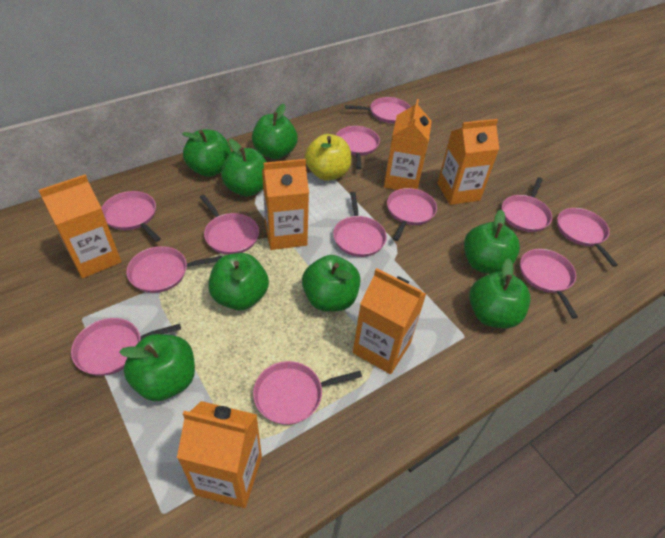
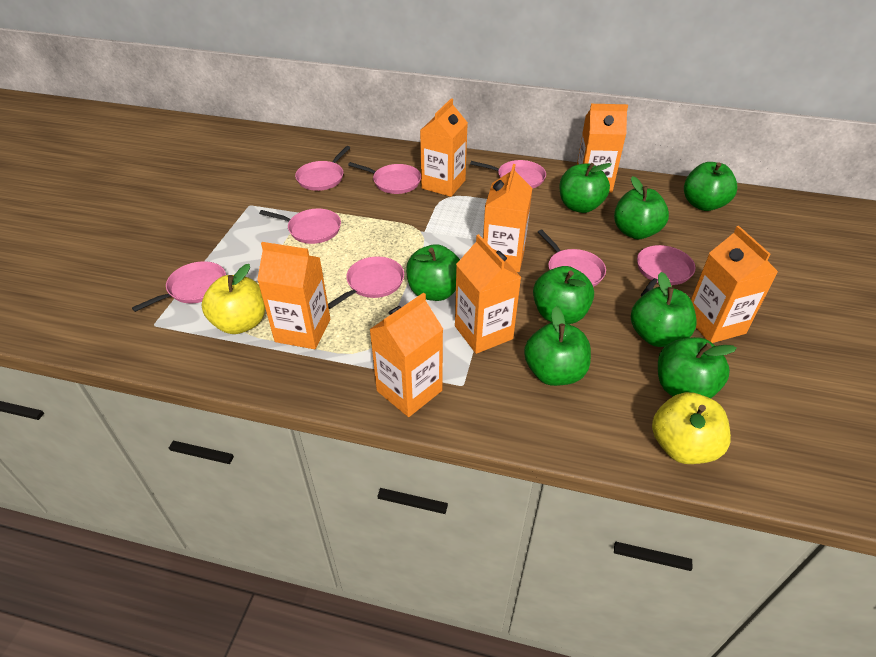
orange carton: [39,175,122,278] [177,401,262,508] [262,159,309,250] [353,268,426,374] [384,99,432,190] [437,119,499,205] = 6 -> [257,242,331,349] [369,293,443,417] [420,98,468,197] [455,234,521,354] [483,164,533,272] [577,104,628,192] [691,226,778,343] = 7
pink pan: [71,318,181,376] [101,191,161,242] [126,246,222,293] [200,195,259,255] [253,361,362,425] [333,192,387,257] [336,126,380,170] [345,97,410,124] [387,188,437,241] [502,177,552,232] [520,249,578,319] [557,208,618,267] = 12 -> [132,261,226,312] [259,209,341,244] [295,146,350,191] [328,256,404,309] [348,162,421,194] [470,160,546,188] [538,230,606,287] [637,245,696,297] = 8
yellow apple: [305,134,351,181] = 1 -> [202,264,265,334] [652,392,731,464] = 2

